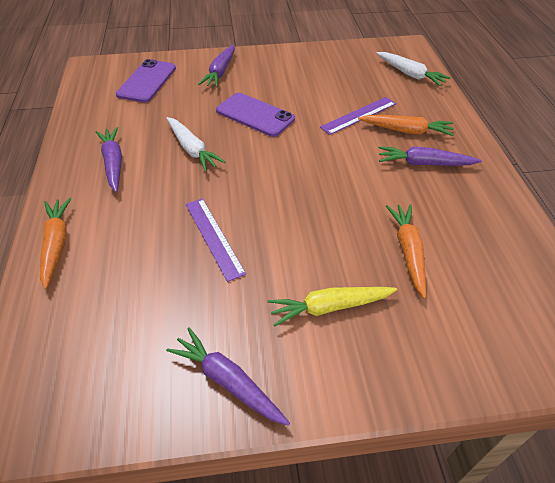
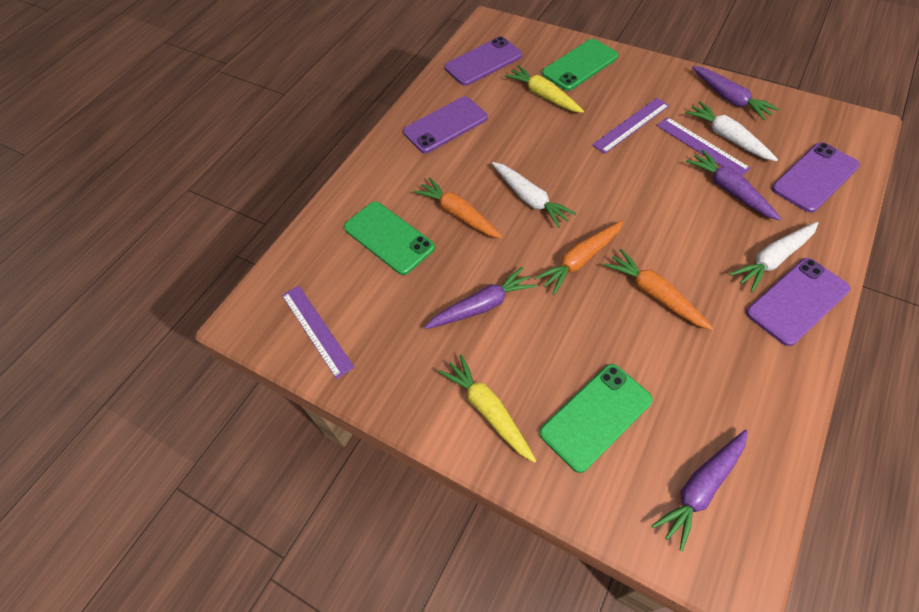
green phone: none = 0 -> [344,202,435,275] [540,364,653,473] [542,39,619,91] = 3
purple phone: [116,59,176,102] [216,93,295,137] = 2 -> [403,97,488,153] [444,37,522,86] [746,258,851,346] [772,142,860,213] = 4
purple ruler: [186,198,246,282] [320,97,396,135] = 2 -> [282,285,355,379] [592,98,670,154] [657,117,751,176] = 3
white carrot: [167,117,225,172] [376,52,451,86] = 2 -> [492,162,577,228] [685,101,778,161] [729,222,818,292] = 3
yellow carrot: [268,287,397,326] = 1 -> [438,354,536,463] [505,65,584,113] = 2

